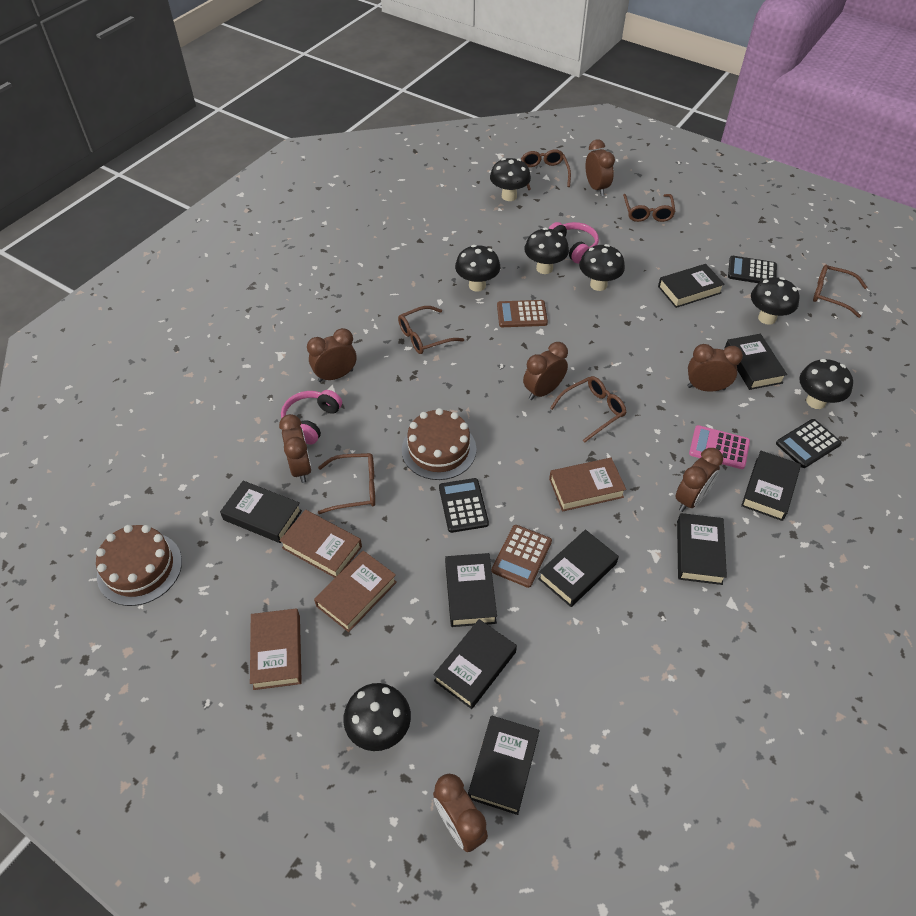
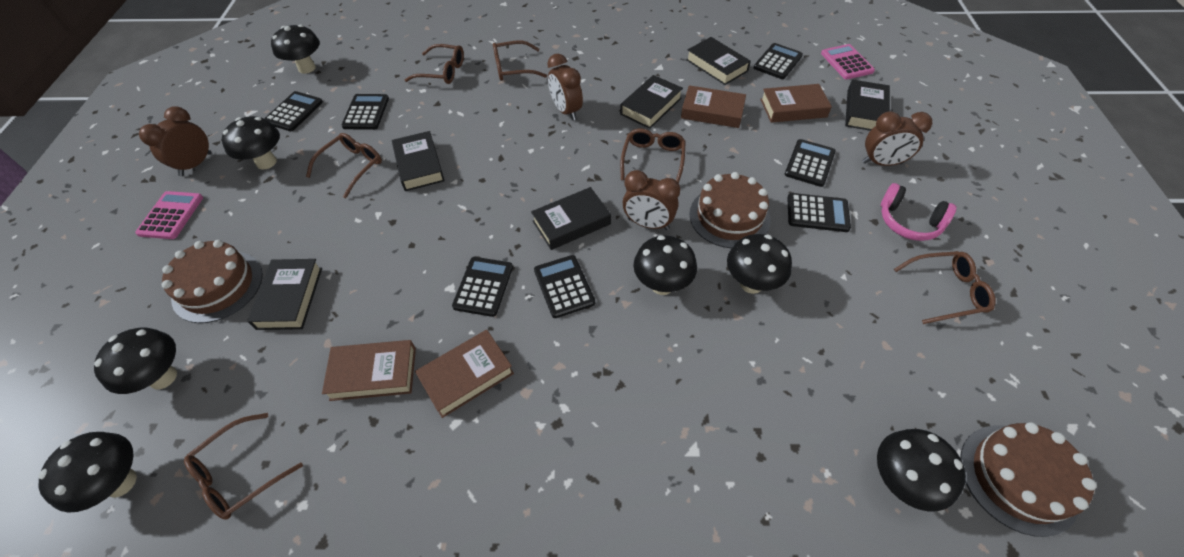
black book: [220,480,302,543] [433,619,517,709] [445,553,497,627] [468,715,539,815] [538,530,619,607] [658,264,725,308] [677,513,727,585] [724,334,787,390] [741,451,801,521] = 9 -> [247,259,322,330] [392,131,445,191] [531,187,611,250] [620,75,683,129] [686,37,751,85] [845,80,890,131] = 6
black calculator: [439,478,489,533] [728,256,777,283] [776,419,842,468] = 3 -> [264,91,323,131] [341,94,389,130] [452,257,513,317] [534,255,595,318] [754,43,803,79] [785,139,836,187] [787,193,851,232] = 7
brown cake: [96,525,182,606] [402,408,476,480] = 2 -> [162,240,263,323] [689,172,771,248] [960,422,1097,537] = 3
brown calculator: [492,525,552,588] [497,300,548,327] = 2 -> none = 0
brown clock: [279,414,312,483] [307,328,356,382] [433,774,488,852] [523,342,568,400] [586,139,615,196] [675,448,723,512] [687,344,743,392] = 7 -> [139,106,212,176] [547,54,583,121] [623,170,680,230] [862,112,932,166] = 4
pink calculator: [689,425,750,469] = 1 -> [135,191,203,239] [821,44,875,80] = 2
pink headphones: [281,390,342,445] [548,222,599,263] = 2 -> [881,183,957,241] = 1

